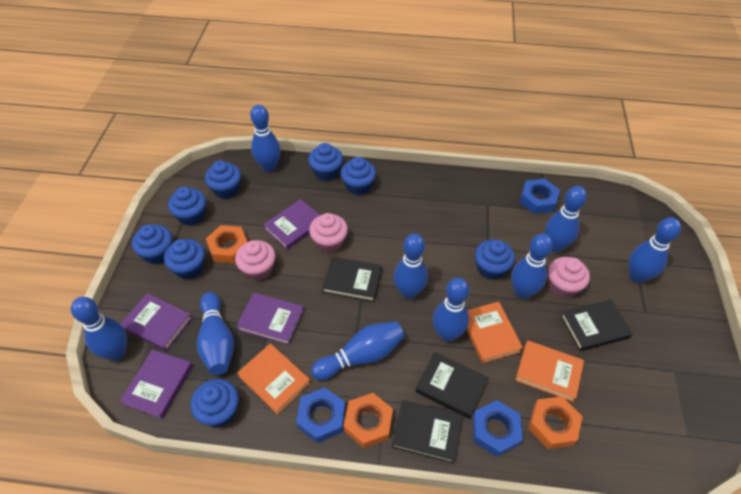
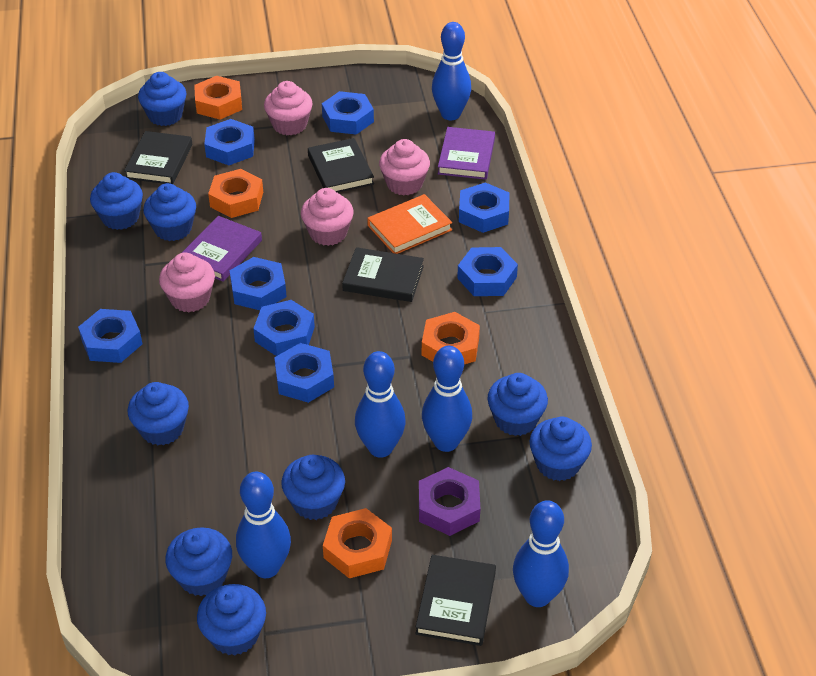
blue bowling pin: [71,297,127,360] [197,292,234,375] [250,105,281,172] [311,321,405,380] [394,233,428,299] [433,278,469,342] [511,233,553,299] [545,186,587,252] [629,217,681,283] = 9 -> [236,471,291,578] [355,351,406,458] [422,346,472,452] [432,22,471,120] [513,500,569,607] = 5
blue cupcake: [132,224,172,265] [164,239,205,279] [168,187,206,226] [190,379,239,427] [205,160,241,199] [308,143,343,181] [341,157,376,195] [475,240,515,280] = 8 -> [90,172,143,230] [128,382,189,445] [138,72,186,126] [143,183,196,241] [165,527,232,596] [197,584,266,655] [281,455,345,520] [487,373,548,436] [529,417,592,481] = 9
blue nut: [296,387,345,443] [473,400,523,457] [520,179,560,214] = 3 -> [78,309,142,363] [204,119,255,165] [229,257,287,310] [253,300,315,356] [274,343,334,403] [322,91,374,135] [457,247,518,296] [459,182,510,233] = 8
orange book: [237,344,310,414] [466,302,523,363] [515,340,584,402] = 3 -> [367,194,452,254] = 1
orange nut: [206,225,247,264] [344,393,393,448] [528,396,583,449] = 3 -> [194,76,242,119] [208,169,263,218] [323,508,392,578] [422,312,480,364] = 4
pink cupcake: [235,240,275,281] [309,213,348,253] [548,257,590,298] = 3 -> [159,252,215,312] [264,81,313,135] [301,188,354,246] [379,139,430,196] = 4
purple book: [120,293,192,351] [120,349,193,419] [236,292,304,345] [263,199,320,250] = 4 -> [182,216,262,281] [438,127,495,180] = 2
purple nut: none = 0 -> [419,467,480,536] = 1

